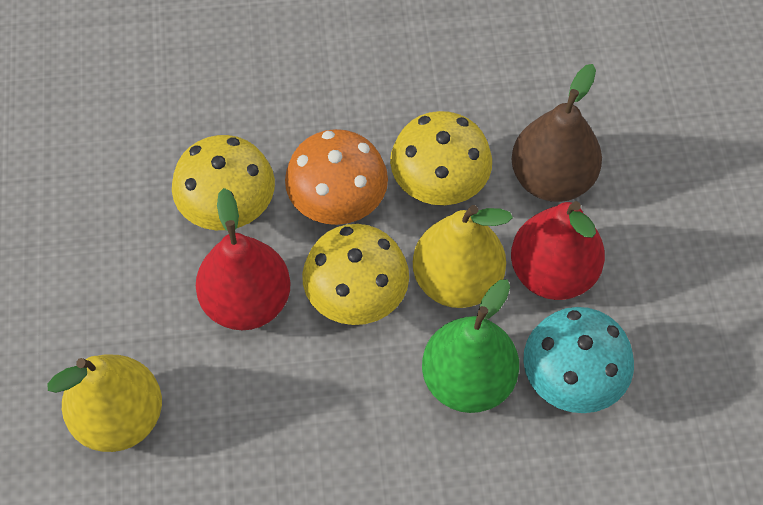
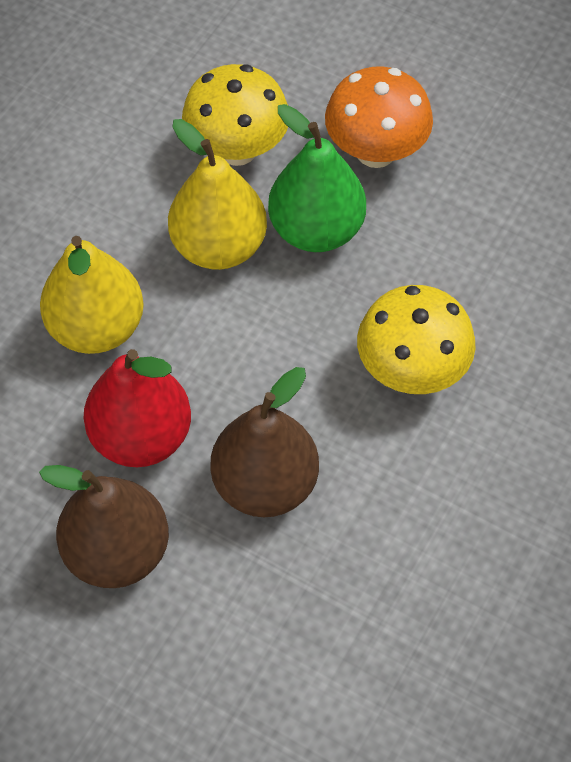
brown pear: [511,64,602,202] = 1 -> [39,465,169,588] [210,367,319,517] = 2
red pear: [196,188,290,330] [511,201,605,300] = 2 -> [84,349,191,467] = 1
turquoise mushroom: [523,307,634,413] = 1 -> none = 0
yellow mushroom: [172,135,275,230] [302,224,409,325] [390,111,492,205] = 3 -> [182,64,288,166] [357,285,475,394] = 2

